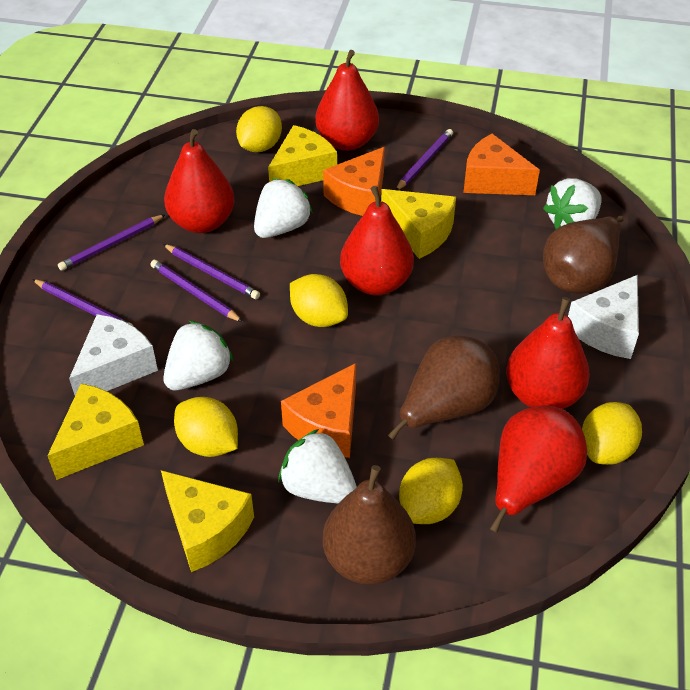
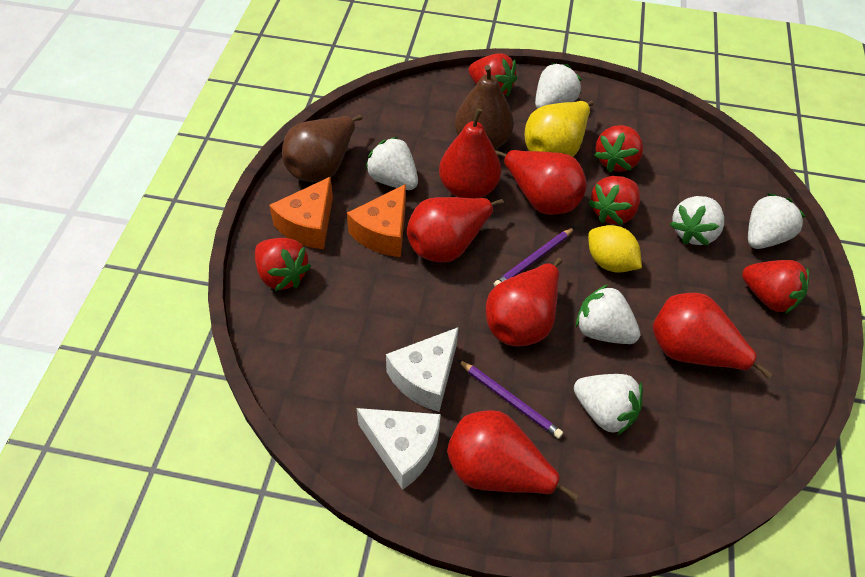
brown pear: [323,465,416,585] [388,336,500,440] [543,216,624,294] = 3 -> [282,115,362,182] [454,65,514,149] = 2
orange cheese: [281,363,356,458] [323,147,385,216] [463,134,540,195] = 3 -> [269,177,333,249] [347,184,406,257] = 2
purple pencil: [32,279,133,326] [58,214,166,271] [150,260,243,322] [163,244,260,299] [396,129,453,190] = 5 -> [458,360,563,439] [494,227,575,287] = 2
red pear: [164,129,235,233] [315,50,379,151] [340,186,414,295] [490,406,587,533] [506,297,590,409] = 5 -> [407,197,504,262] [439,108,501,198] [447,410,578,501] [486,258,562,346] [495,150,587,215] [653,293,772,378] = 6
red strawberry: none = 0 -> [255,238,311,291] [468,53,517,97] [588,176,640,225] [594,125,643,172] [742,260,809,314] = 5
white strawberry: [163,320,234,390] [254,179,313,238] [278,429,357,504] [543,178,602,229] = 4 -> [365,137,418,190] [535,63,582,109] [574,374,643,435] [576,284,640,344] [670,196,724,246] [748,193,806,249] = 6
yellow cheese: [47,384,144,480] [161,470,254,572] [268,125,337,186] [381,189,456,259] = 4 -> none = 0
yellow lemon: [174,397,238,457] [236,106,282,152] [290,274,348,327] [399,458,463,524] [582,402,642,465] = 5 -> [588,225,642,273] = 1
yellow pear: none = 0 -> [525,101,594,157] = 1

